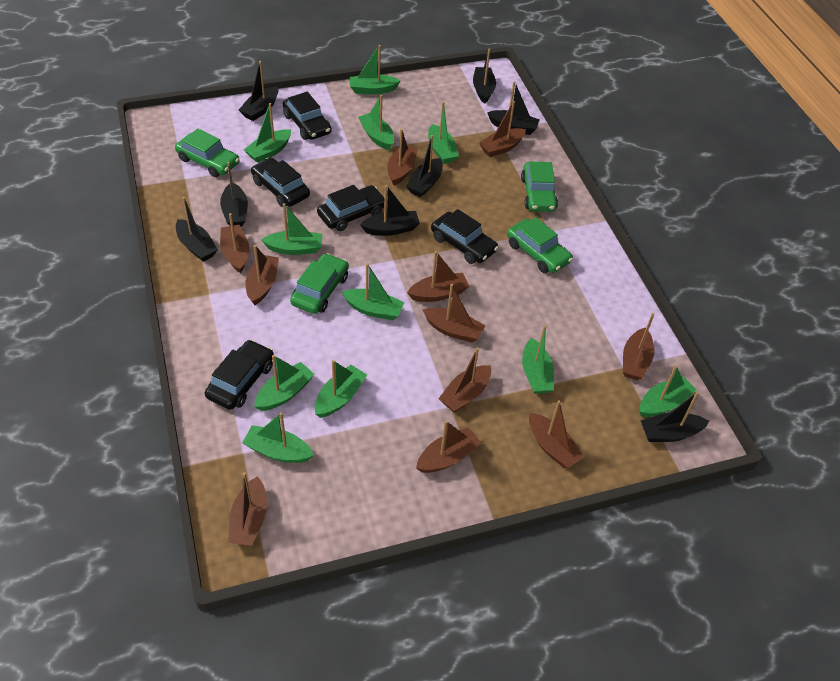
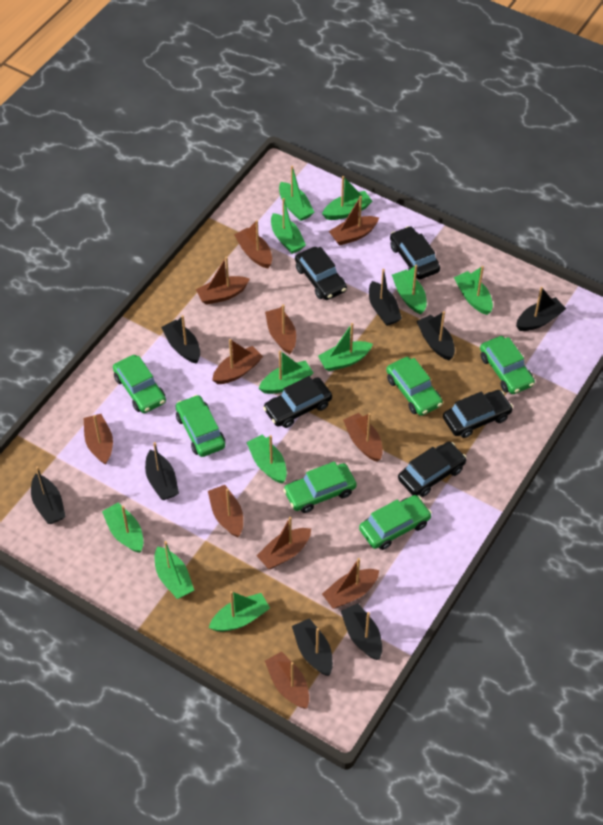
green car: [175,128,240,177] [290,253,349,314] [507,217,573,273] [521,162,558,212] = 4 -> [113,355,166,413] [175,395,225,457] [283,461,357,513] [359,495,432,550] [386,357,443,416] [480,336,535,394] = 6

